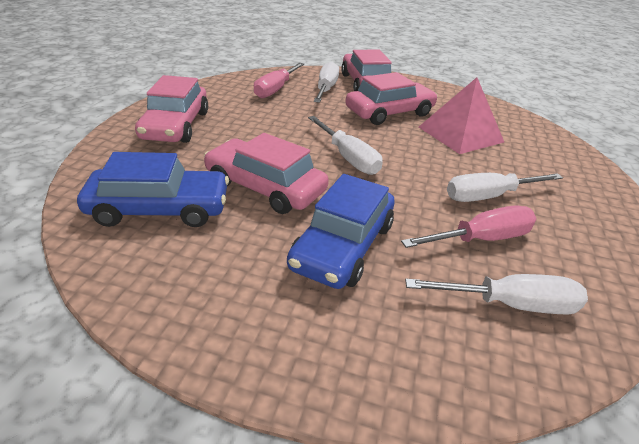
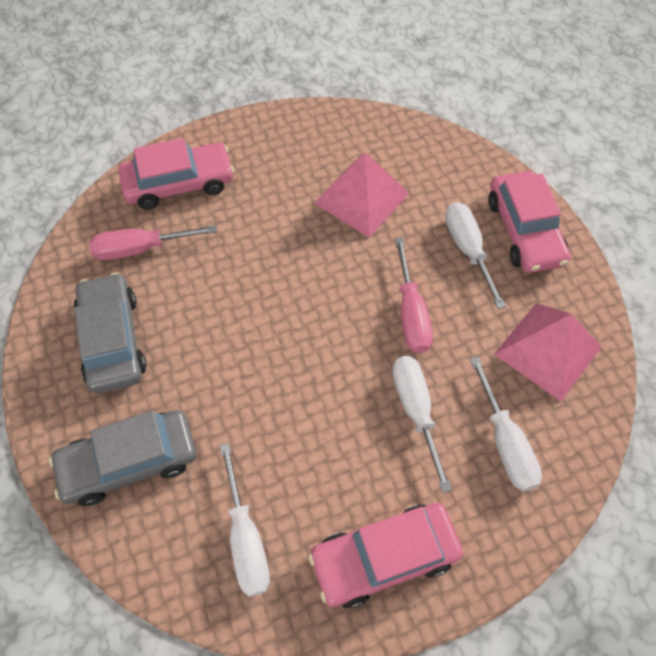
blue car: [77,152,229,227] [287,174,394,289] = 2 -> none = 0
grey car: none = 0 -> [49,410,196,506] [74,272,146,393] = 2
pink car: [135,75,208,143] [204,133,329,214] [341,50,392,91] [345,72,438,125] = 4 -> [119,138,234,210] [308,503,463,608] [488,171,571,273] = 3
pink pyramid: [419,77,504,154] = 1 -> [314,152,410,238] [494,303,602,401] = 2

